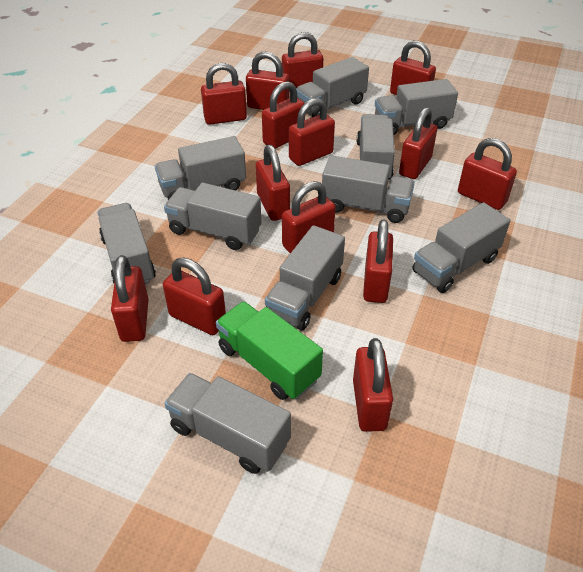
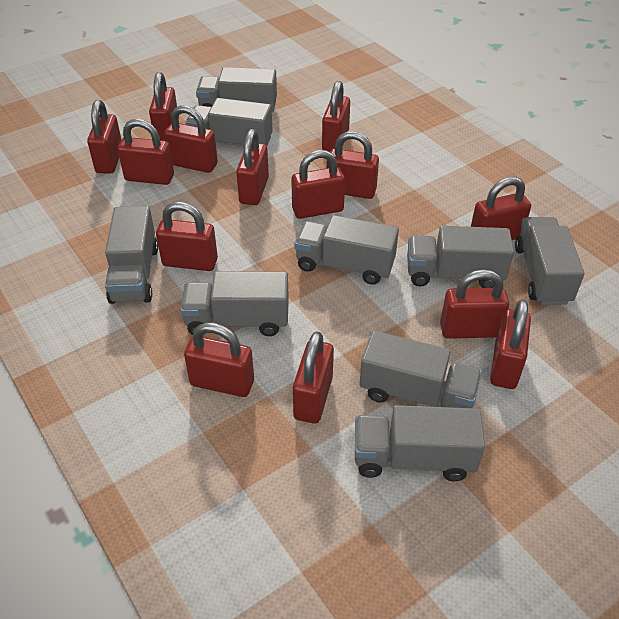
green truck: [216,301,323,400] = 1 -> none = 0
grey truck: [98,203,156,284] [155,136,246,200] [164,183,262,250] [164,373,291,474] [265,225,345,331] [296,57,369,117] [322,155,415,223] [356,114,395,179] [375,79,458,135] [412,202,510,293] = 10 -> [105,206,158,304] [180,271,289,336] [186,98,273,146] [196,67,277,112] [295,215,399,285] [355,405,485,481] [360,331,482,408] [407,226,514,288] [515,217,584,305] = 9

